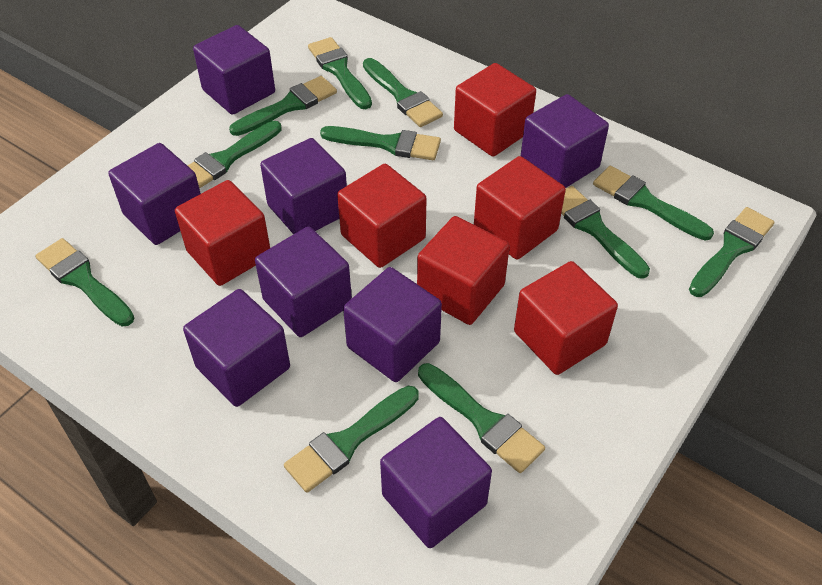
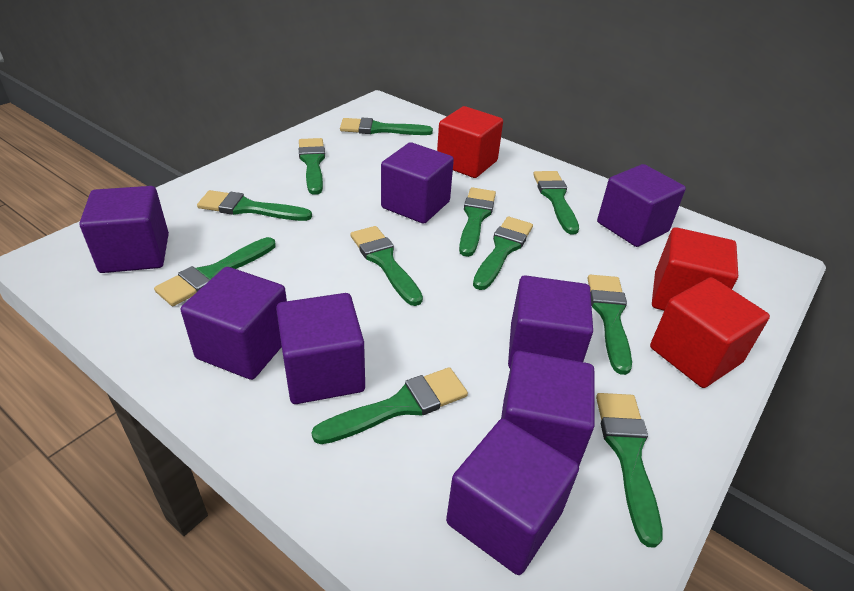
red cube: [175,180,270,286] [337,164,427,268] [417,216,510,325] [454,63,536,157] [474,156,566,260] [514,261,618,375] = 6 -> [437,106,503,178] [650,277,770,388] [652,227,738,311] = 3

